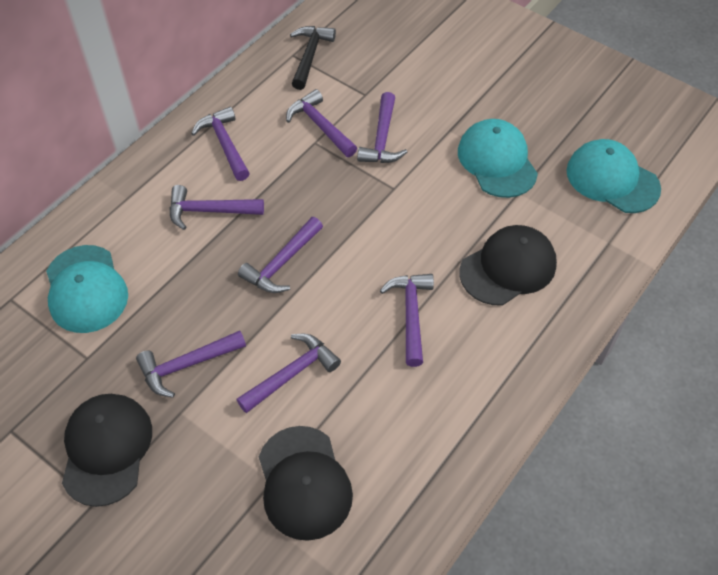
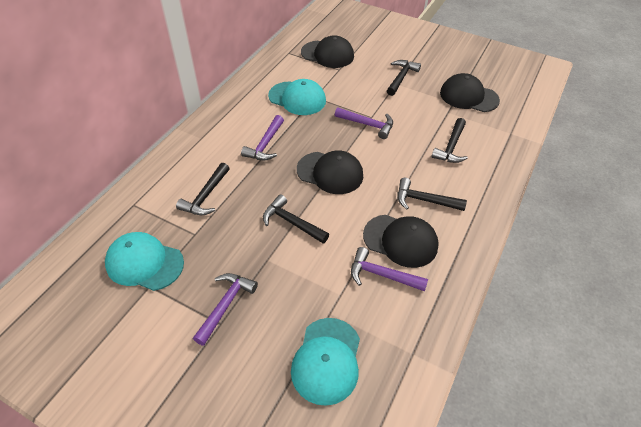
black cap: [62,394,152,507] [259,426,353,541] [459,225,557,306] = 3 -> [297,150,363,194] [301,35,354,68] [363,215,439,268] [440,73,500,112] = 4
black hammer: [290,26,336,90] = 1 -> [176,163,230,215] [263,194,329,244] [387,60,421,96] [398,178,467,211] [431,118,468,163] = 5
purple hammer: [136,331,246,398] [169,185,264,230] [191,107,250,181] [236,334,341,413] [238,217,323,293] [286,89,357,157] [357,92,407,163] [380,274,434,367] = 8 -> [193,273,258,346] [241,115,284,160] [335,107,393,139] [351,247,428,291] = 4

